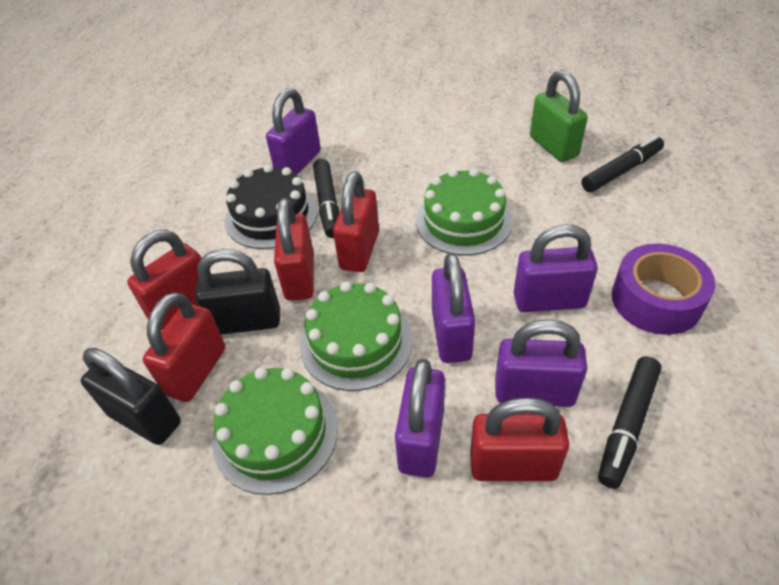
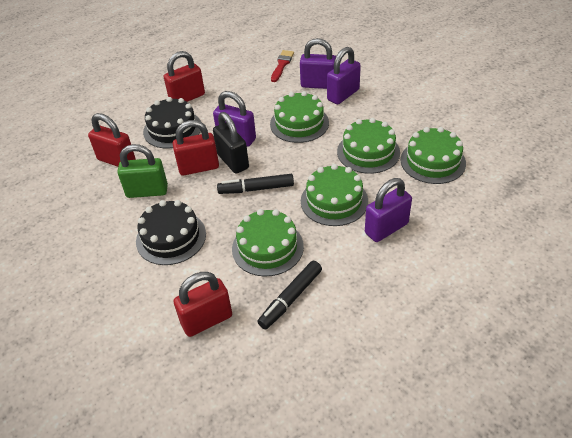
black cake: [225,164,318,249] = 1 -> [136,200,206,265] [143,97,201,148] = 2
black marker: [313,159,339,238] [581,136,664,192] [598,357,661,489] = 3 -> [217,174,294,194] [257,261,322,329] = 2
black padlock: [81,348,181,445] [195,249,280,335] = 2 -> [213,112,249,174] = 1
green cake: [212,367,338,495] [300,282,413,391] [416,168,513,255] = 3 -> [232,209,304,277] [270,91,329,143] [301,164,368,226] [337,118,400,174] [401,127,466,184] = 5
purple padlock: [266,88,321,175] [395,359,445,478] [432,253,475,363] [495,319,587,407] [513,224,598,312] = 5 -> [213,91,256,147] [300,38,336,89] [327,47,361,104] [365,178,412,242] = 4
purple tape: [612,243,715,335] = 1 -> none = 0
red brush: none = 0 -> [271,50,294,82] = 1
red padlock: [127,230,201,330] [143,292,225,402] [274,198,314,301] [333,171,379,272] [470,397,569,481] = 5 -> [88,113,136,167] [164,51,205,102] [173,120,219,175] [173,272,232,337] = 4

